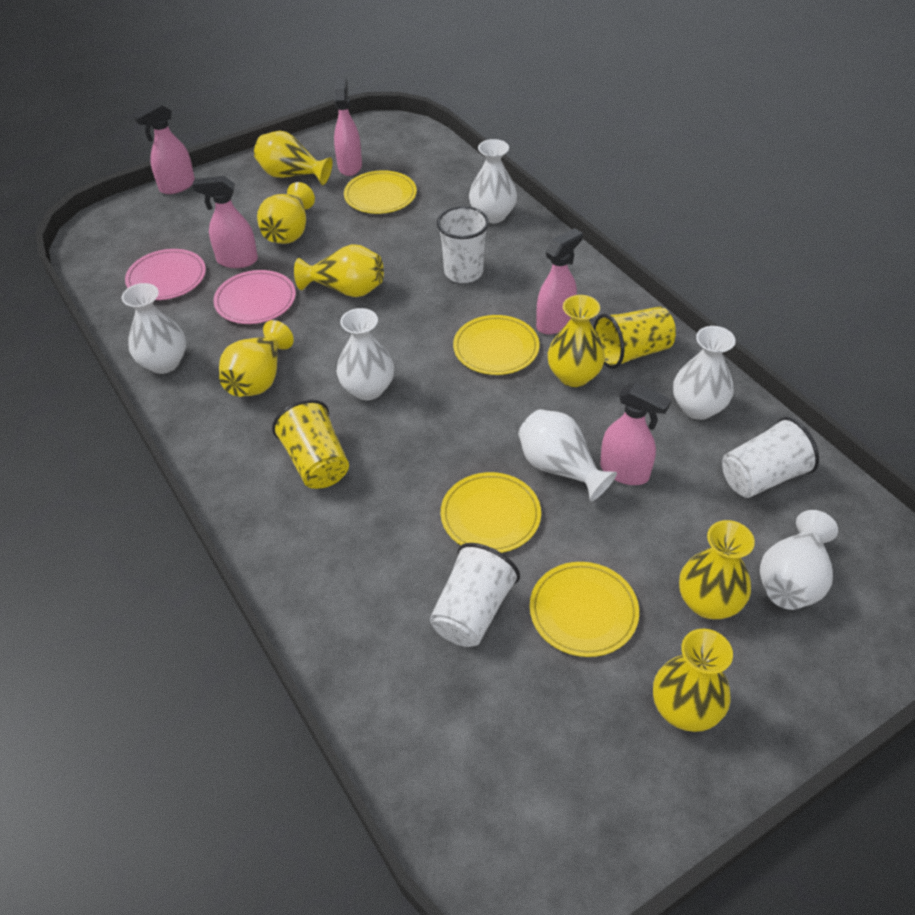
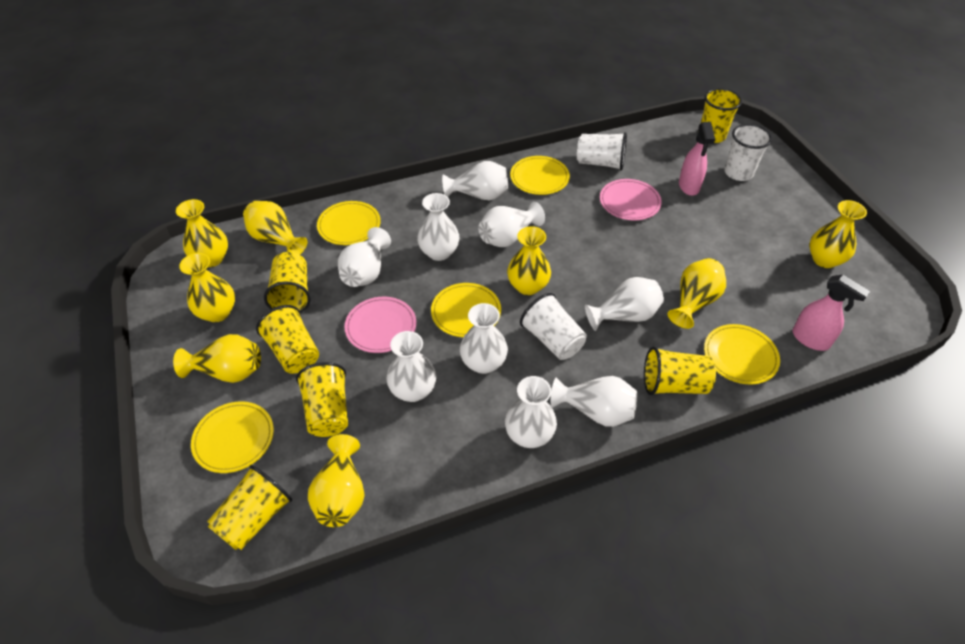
pink spray bottle: [133,102,195,194] [192,176,258,268] [334,78,362,176] [536,228,583,334] [600,382,672,485] = 5 -> [679,122,715,196] [792,275,870,351] = 2
white vase: [122,283,186,374] [336,308,394,400] [469,139,517,224] [518,409,617,502] [673,326,736,420] [760,510,838,610] = 6 -> [338,227,391,287] [387,331,436,402] [417,193,460,261] [442,161,508,201] [460,303,508,374] [478,202,545,247] [505,376,557,448] [551,376,637,427] [585,277,664,331] = 9
yellow cup: [272,399,349,489] [593,307,676,369] = 2 -> [207,465,292,550] [256,305,319,374] [264,252,311,313] [296,362,348,437] [644,346,716,395] [701,88,742,143] = 6
yellow plate: [344,170,417,214] [441,472,541,553] [453,315,539,375] [530,562,639,657] = 4 -> [191,401,274,473] [317,201,381,245] [431,283,501,337] [510,156,570,195] [704,324,780,385] = 5
yellow vase: [219,320,294,397] [254,131,333,185] [257,182,315,244] [294,244,384,297] [548,295,605,387] [653,629,733,732] [679,520,755,619] = 7 -> [173,334,261,383] [176,199,228,267] [179,253,235,322] [243,201,308,255] [308,434,365,527] [507,226,551,295] [668,258,726,329] [809,200,867,268] = 8

